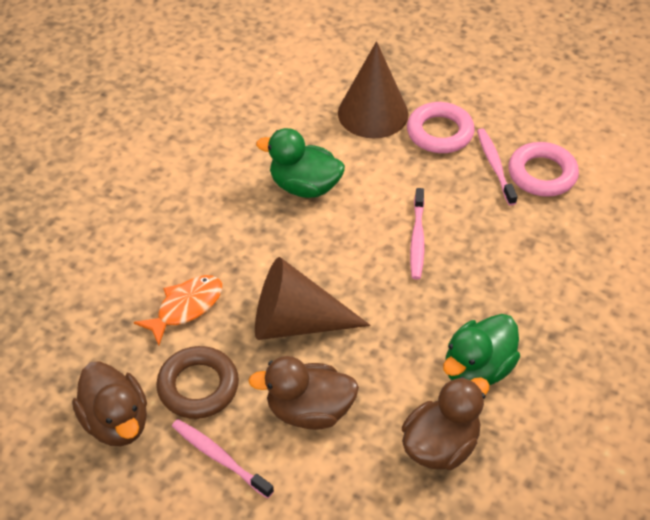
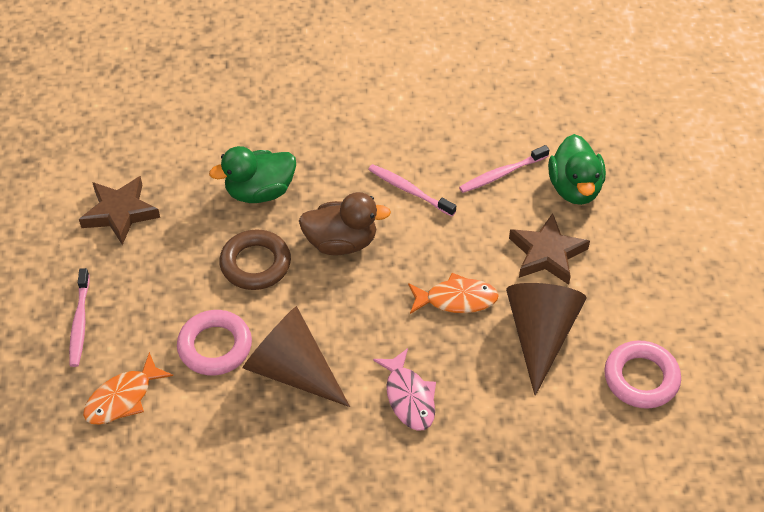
brown duck: [72,361,147,446] [248,356,359,430] [402,377,489,470] = 3 -> [299,192,391,255] = 1
brown star: none = 0 -> [79,176,160,245] [509,213,590,285] = 2
orange fish: [134,275,222,345] = 1 -> [83,352,173,424] [408,273,499,314] = 2
pink fish: none = 0 -> [373,348,436,431] = 1

